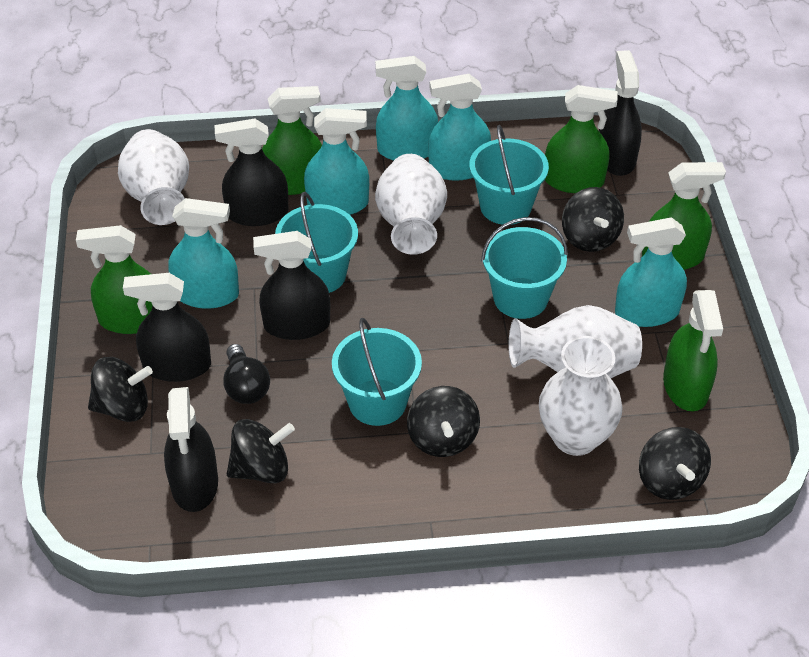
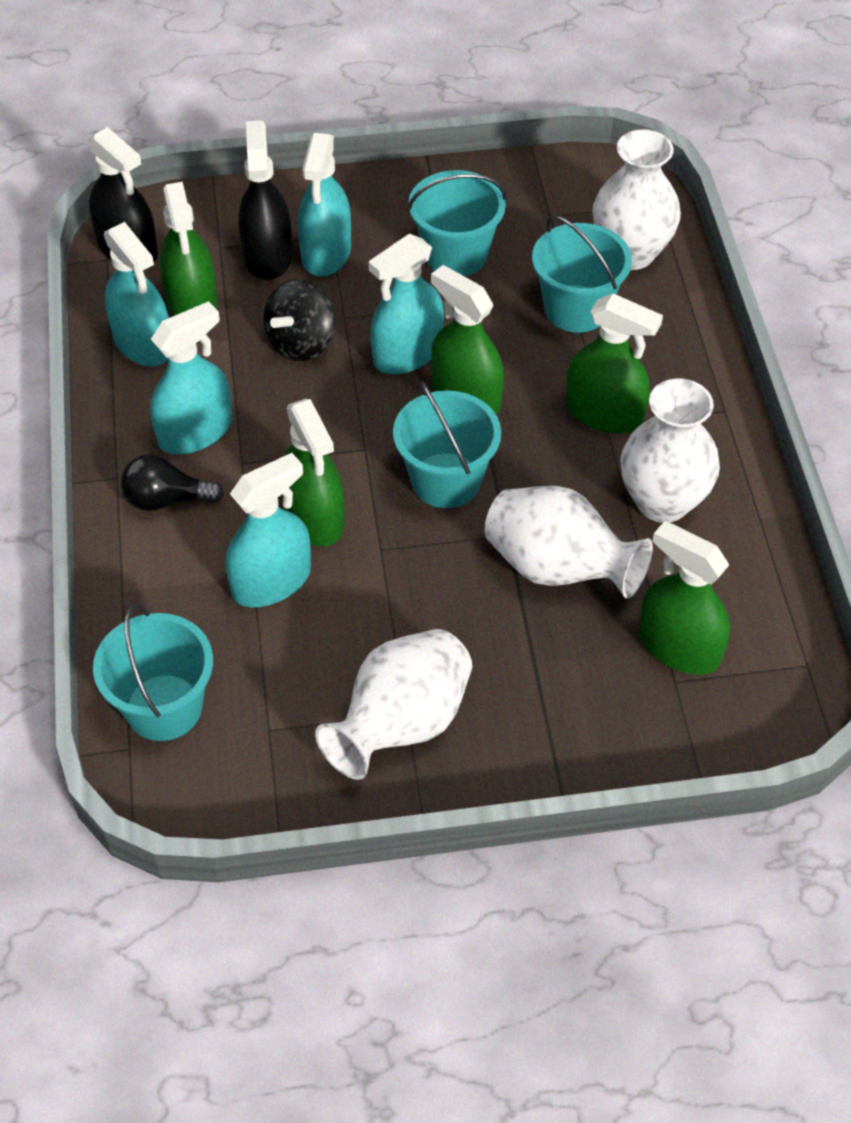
black spinning top: [88,357,153,422] [227,419,295,483] [407,386,480,457] [562,187,624,252] [639,427,711,500] = 5 -> [264,279,335,361] = 1
black spray bottle: [123,273,211,382] [164,387,218,512] [215,119,288,226] [253,231,330,340] [599,50,642,176] = 5 -> [88,127,158,262] [239,120,292,280] = 2

